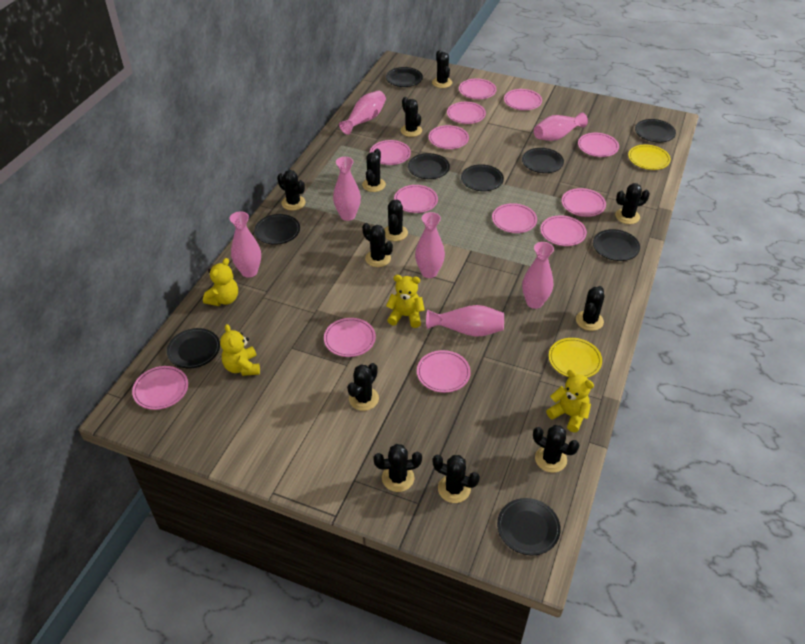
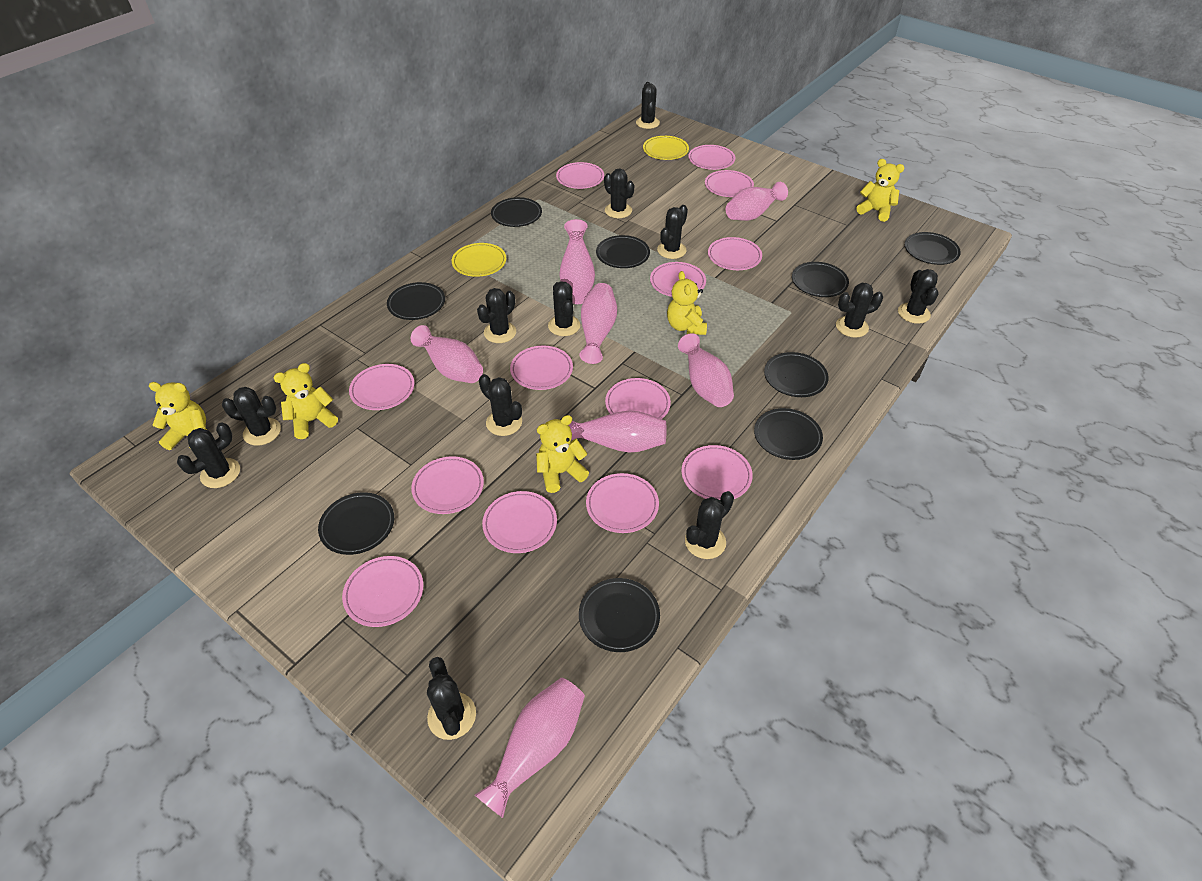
yellow teddy bear: [203,258,238,306] [220,324,260,376] [386,275,425,328] [546,370,594,432] = 4 -> [149,382,207,450] [273,363,338,439] [536,415,589,493] [667,271,707,335] [856,159,904,222] = 5

